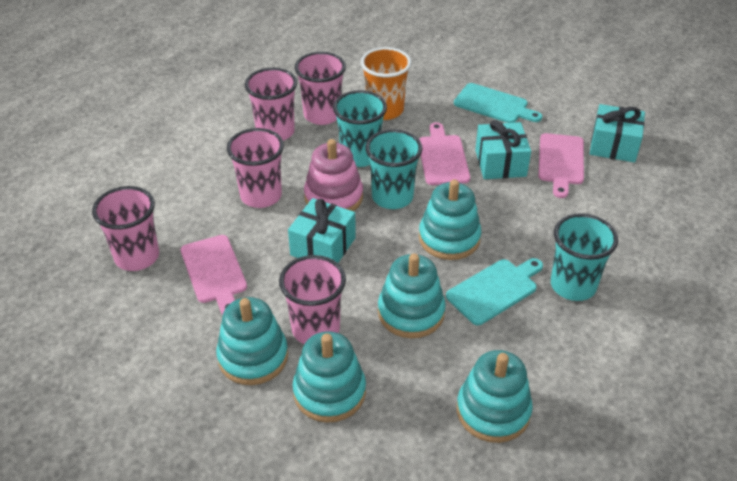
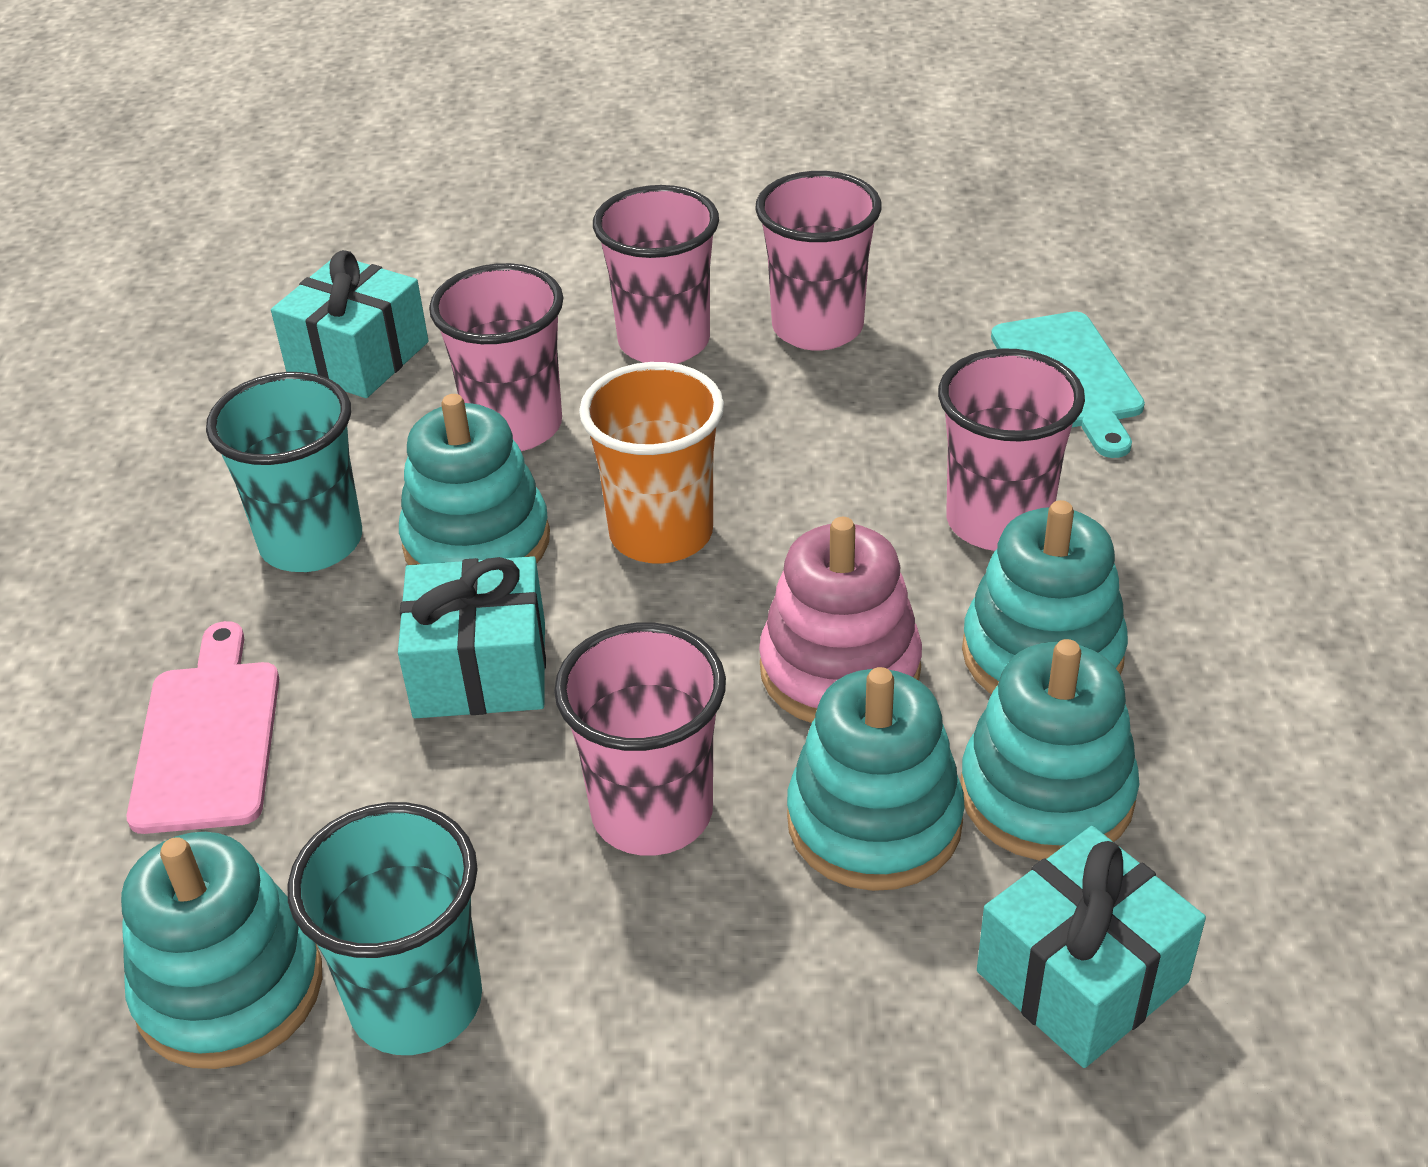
pink cutting board: [181,235,247,315] [419,122,470,185] [538,133,584,198] = 3 -> [127,621,279,834] = 1
turquoise cup: [333,90,387,167] [365,129,422,209] [551,213,618,301] = 3 -> [206,372,362,572] [288,802,482,1055] = 2
turquoise cutting board: [446,258,543,325] [454,83,542,123] = 2 -> [991,311,1145,458] = 1

